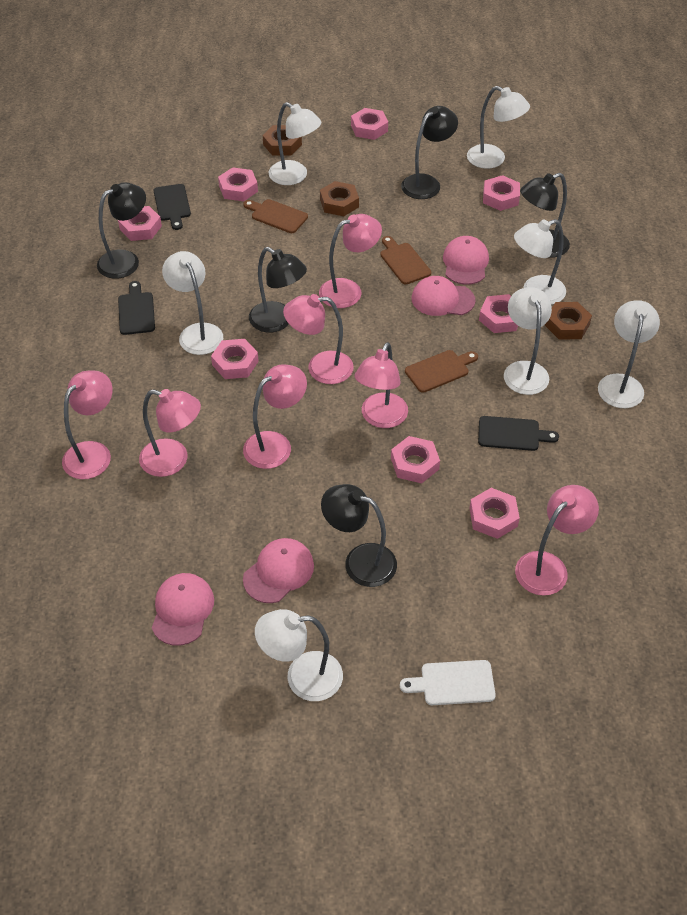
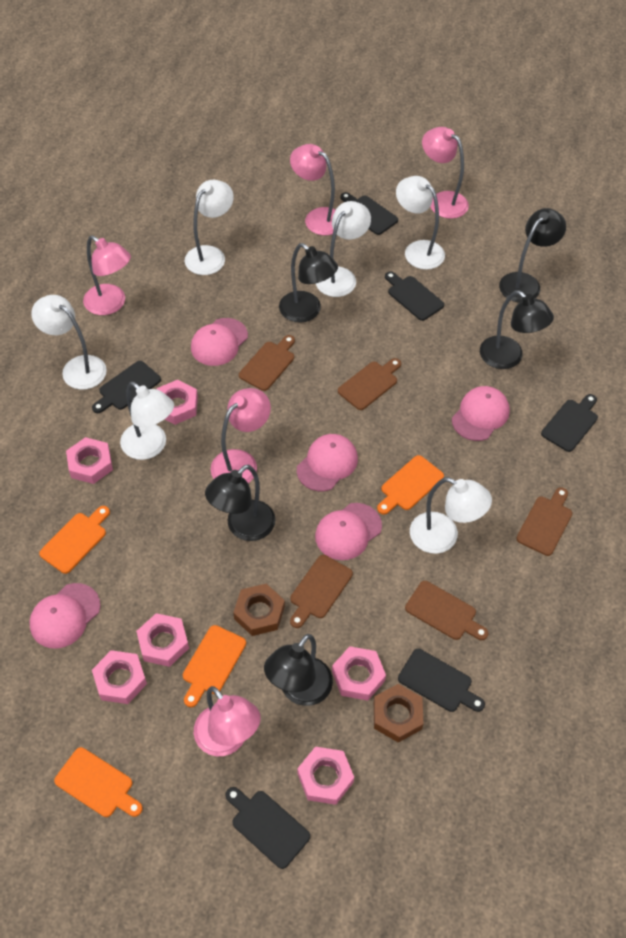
black cutting board: [118,281,155,335] [154,184,191,230] [478,416,559,451] = 3 -> [92,361,161,413] [225,787,310,869] [340,192,398,235] [385,271,444,321] [398,649,485,712] [541,394,598,452] = 6
brown cutting board: [243,199,308,233] [380,236,431,284] [405,350,478,393] = 3 -> [239,335,295,391] [290,555,353,628] [338,358,401,410] [405,581,489,640] [516,487,572,556] = 5
brown nut: [263,125,302,156] [320,181,359,216] [545,302,592,340] = 3 -> [233,584,285,636] [374,684,423,743] = 2
orange cutting board: none = 0 -> [39,506,110,574] [54,747,143,817] [183,625,246,707] [377,455,444,514] = 4
pink cap: [152,573,214,646] [243,538,314,603] [412,276,475,316] [443,236,489,285] = 4 -> [29,583,101,649] [191,318,248,366] [297,434,358,491] [315,503,382,560] [452,386,510,441] = 5
pink lamp: [62,371,113,479] [139,389,201,477] [243,364,307,469] [283,294,354,384] [319,214,382,308] [355,342,408,428] [515,485,599,596] = 7 -> [83,235,131,315] [194,686,261,756] [210,388,271,483] [290,144,335,235] [422,127,469,219] = 5
pink nut: [118,206,162,241] [211,339,259,379] [218,167,258,202] [351,108,388,140] [391,436,440,483] [470,488,520,539] [479,294,518,333] [483,175,520,211] = 8 -> [66,437,113,484] [92,650,147,704] [136,613,189,667] [157,380,198,425] [297,747,354,805] [332,646,386,701] = 6
white cutting board: [400,660,496,705] = 1 -> none = 0
white lamp: [162,251,223,355] [255,609,343,701] [269,102,321,185] [467,86,530,169] [504,287,552,395] [514,219,566,305] [598,300,660,408] = 7 -> [31,295,107,390] [120,382,174,460] [185,180,234,275] [315,201,371,297] [396,176,445,270] [410,477,492,554] = 6

